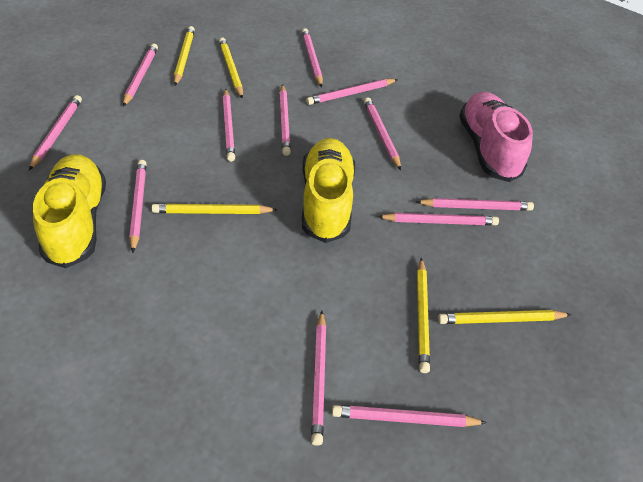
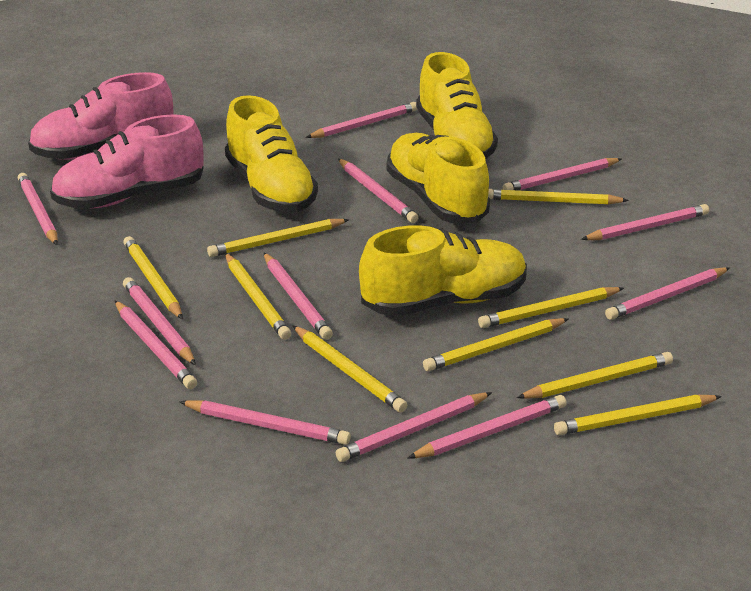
pink shoe: [459,92,533,182] = 1 -> [28,72,173,160] [50,114,204,209] = 2
yellow pencil: [152,204,278,214] [174,26,195,86] [219,38,243,99] [417,257,430,373] [438,310,572,324] = 5 -> [123,236,183,320] [207,219,349,257] [225,253,291,340] [293,326,407,413] [423,318,568,371] [478,287,624,328] [488,189,629,205] [516,352,673,399] [554,395,722,435] = 9
yellow shoe: [33,154,106,268] [302,138,355,243] = 2 -> [225,95,318,212] [359,225,527,316] [386,133,490,223] [416,52,498,159] = 4

